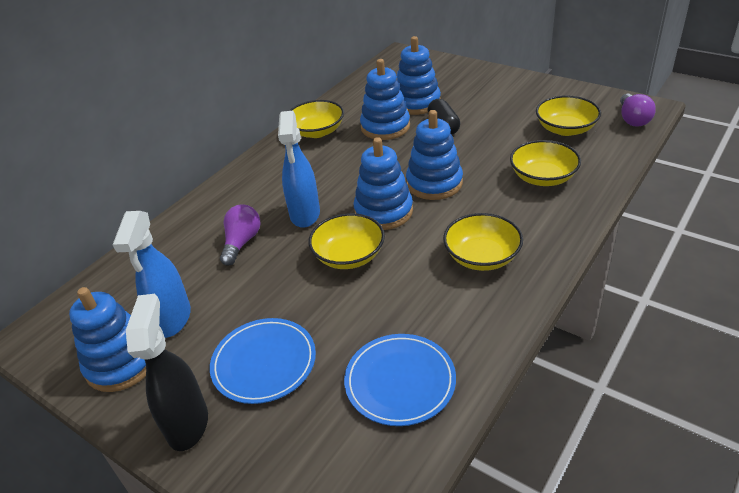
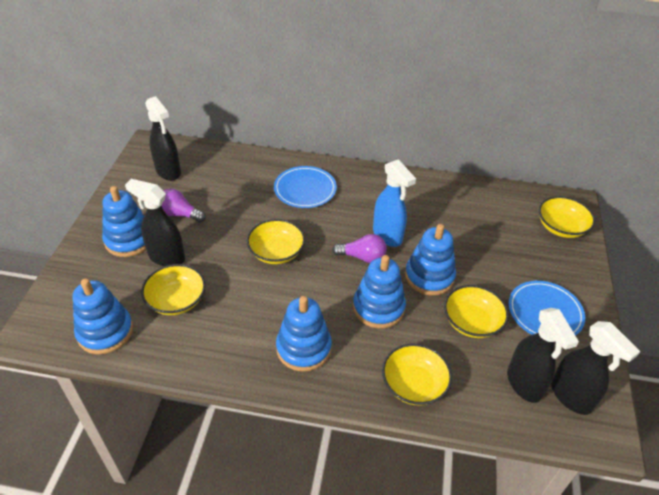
black capsule: [427,99,460,135] = 1 -> none = 0
black spray bottle: [126,294,208,451] = 1 -> [125,179,185,266] [145,96,181,181] [507,308,579,403] [551,321,641,415] = 4
blue spray bottle: [113,211,191,338] [278,111,320,228] = 2 -> [373,159,416,247] = 1

